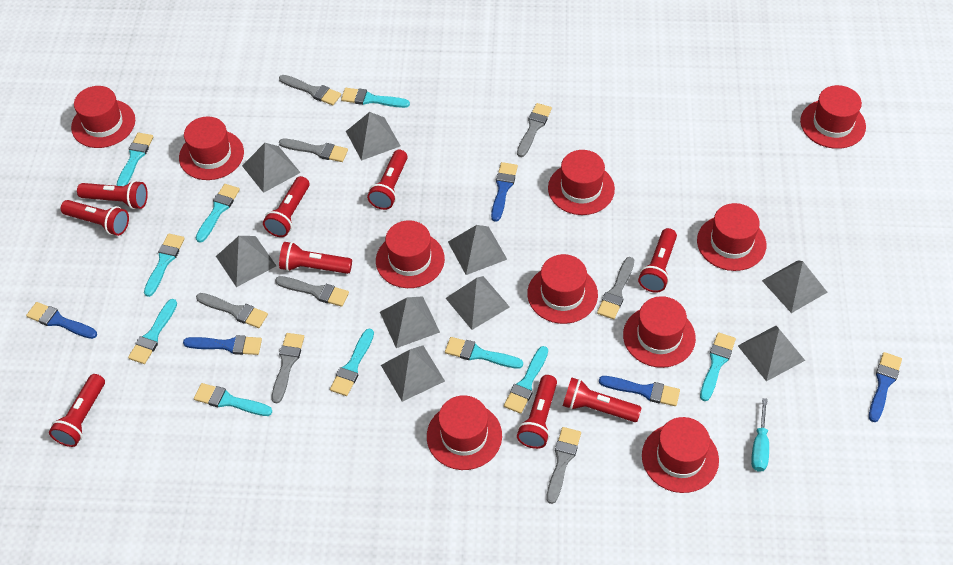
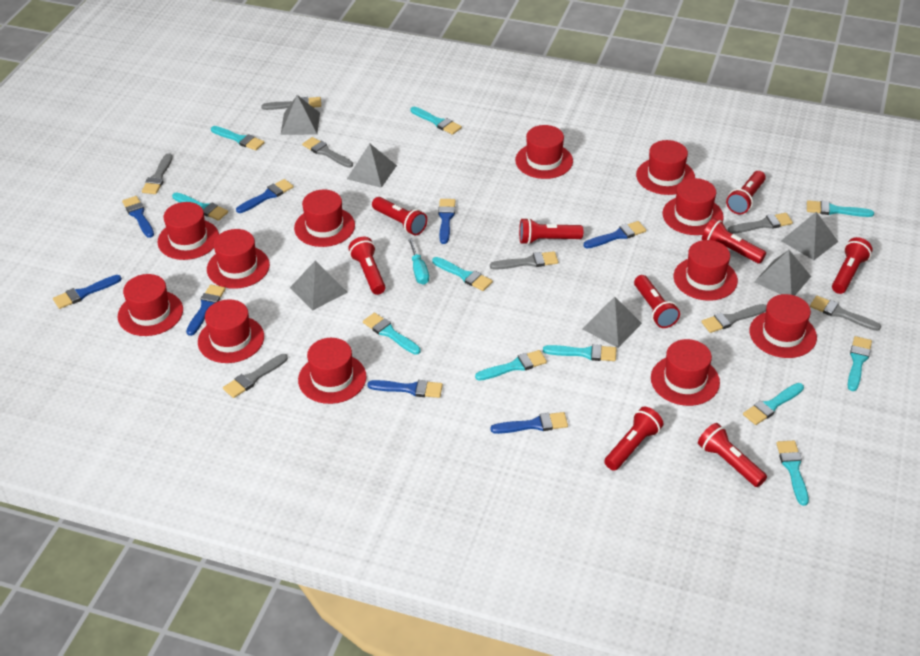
blue brush: [26,302,97,339] [183,335,262,355] [491,162,518,222] [599,376,680,406] [869,352,902,422] = 5 -> [53,275,122,309] [122,196,154,238] [186,285,225,336] [236,179,294,213] [367,380,443,398] [438,199,456,244] [490,412,568,434] [583,221,646,249] = 8
grey pyramid: [216,236,276,287] [242,143,301,193] [346,112,400,161] [380,296,440,348] [381,346,445,402] [446,276,510,330] [448,225,507,275] [738,326,805,381] [762,260,827,313] = 9 -> [281,95,320,135] [290,261,348,310] [347,144,397,188] [582,297,642,348] [754,250,811,295] [781,212,838,260] = 6
red hat: [71,86,135,148] [179,117,244,180] [376,220,445,288] [427,395,502,470] [527,254,598,324] [548,150,615,215] [623,296,696,368] [642,417,719,493] [697,203,766,271] [800,85,866,149] = 10 -> [118,274,183,336] [158,202,219,260] [198,299,264,363] [207,229,270,289] [294,190,355,247] [298,338,366,404] [515,125,573,179] [636,140,695,195] [651,339,720,406] [663,178,724,235] [674,240,738,301] [750,294,817,358] = 12
turquoise brush: [116,133,153,186] [128,299,177,364] [144,234,185,297] [194,383,272,416] [196,184,240,243] [330,328,374,396] [341,88,410,108] [445,337,523,369] [504,346,548,414] [700,332,736,401] = 10 -> [172,192,228,221] [211,126,265,150] [363,313,421,355] [411,107,462,135] [432,257,493,291] [475,350,547,381] [543,344,617,361] [743,383,804,425] [776,441,809,506] [807,200,874,217] [848,336,872,391] = 11

